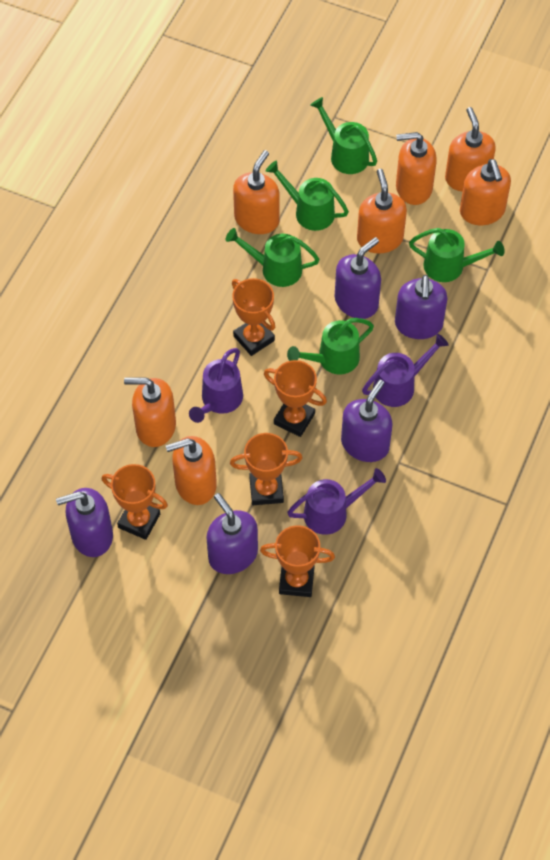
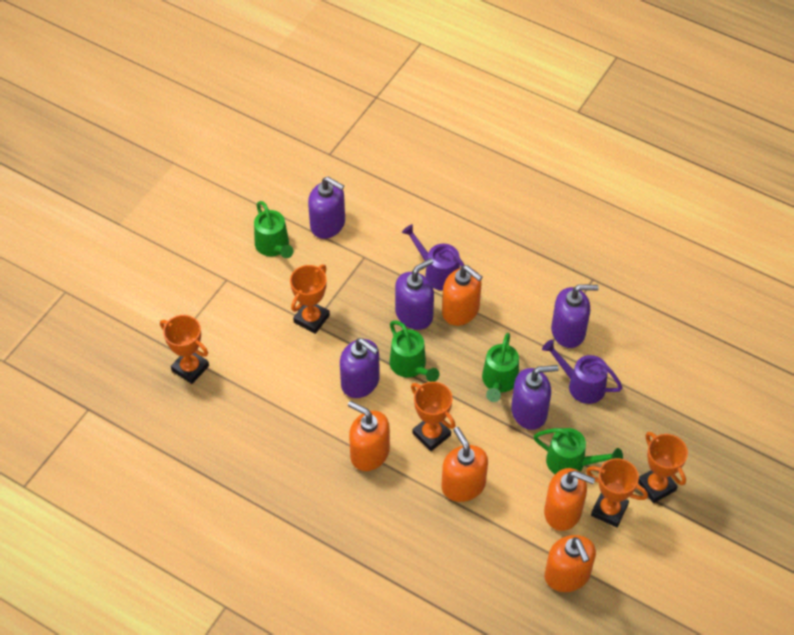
green watering can: [226,228,320,287] [266,161,349,231] [287,318,374,374] [311,97,377,174] [409,228,505,282] = 5 -> [254,201,294,258] [390,321,439,382] [482,333,519,402] [534,428,623,474] = 4
orange soap dispenser: [124,377,176,447] [166,436,217,505] [233,150,280,234] [357,169,407,253] [396,132,437,205] [445,107,496,192] [460,159,511,225] = 7 -> [348,401,390,471] [441,427,488,502] [442,265,482,326] [544,468,595,531] [545,535,596,592] = 5
purple watering can: [189,348,243,423] [287,468,386,535] [362,334,449,407] = 3 -> [402,224,464,291] [542,340,623,404] = 2

